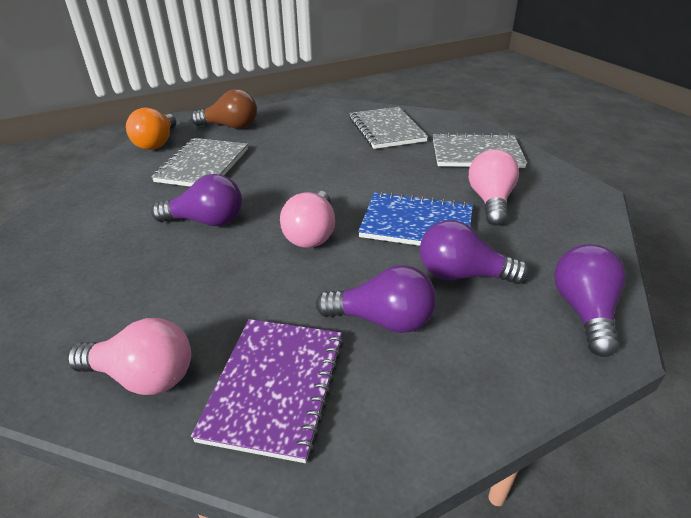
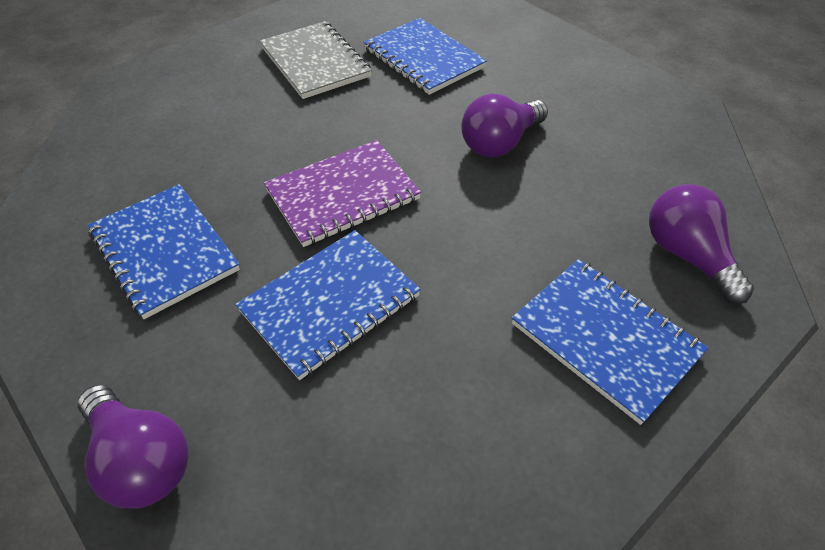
blue notebook: [358,191,473,246] = 1 -> [88,184,240,319] [235,230,421,380] [364,18,487,95] [512,259,708,425] = 4
brown light bulb: [191,89,257,129] = 1 -> none = 0
grey notebook: [151,138,248,187] [349,107,428,149] [433,133,527,168] = 3 -> [260,21,372,99] = 1
orange light bulb: [126,108,176,150] = 1 -> none = 0
pink light bulb: [67,318,191,395] [280,191,335,248] [469,149,519,226] = 3 -> none = 0
purple light bulb: [151,174,242,226] [316,265,436,333] [420,220,529,284] [554,244,626,357] = 4 -> [78,385,189,509] [461,94,548,157] [649,184,754,304] = 3

